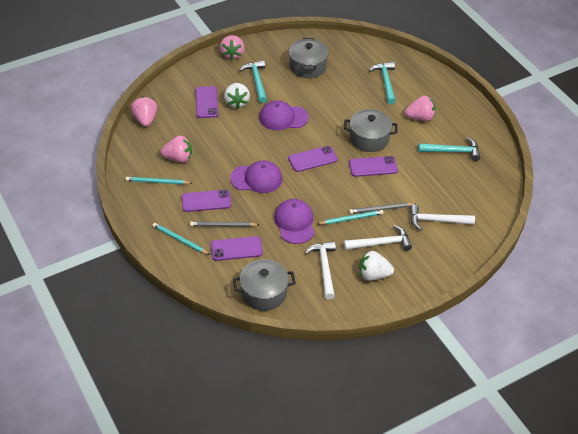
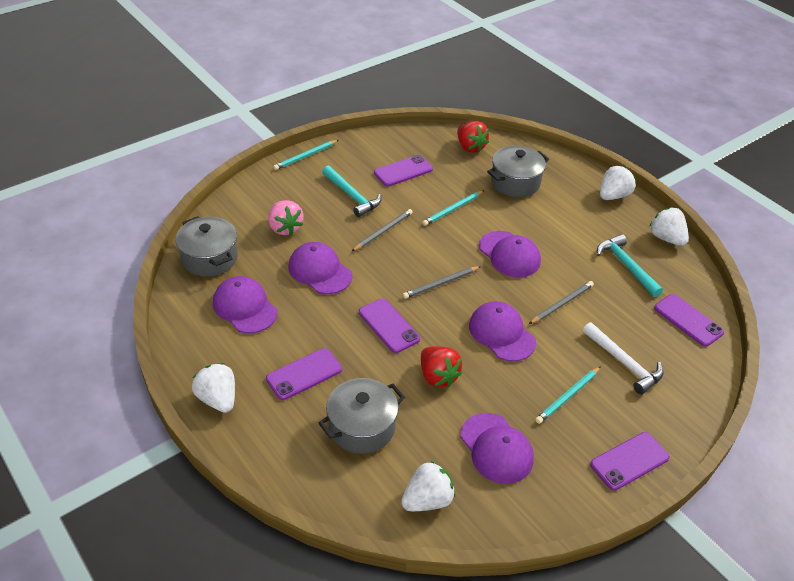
grey pencil: [190,222,260,227] [349,203,415,214] = 2 -> [352,209,413,251] [403,266,481,299] [529,281,594,324] = 3
pink strawberry: [131,97,157,127] [160,136,192,163] [220,35,245,60] [405,96,435,121] = 4 -> [268,200,304,235] = 1
purple cap: [230,160,283,193] [259,100,309,131] [274,199,315,244] = 3 -> [213,276,278,333] [288,242,353,294] [460,413,534,484] [469,301,536,362] [479,231,541,277] = 5
red strawberry: none = 0 -> [421,346,462,387] [457,121,489,153] = 2
turquoise hammer: [240,60,267,103] [369,62,396,104] [418,138,480,161] = 3 -> [322,166,382,217] [597,234,663,297] = 2
white hammer: [305,241,336,299] [344,225,412,251] [410,204,475,230] = 3 -> [583,322,664,394] = 1
white strawberry: [224,83,250,109] [359,251,394,281] = 2 -> [192,363,235,413] [401,461,455,511] [600,166,636,200] [649,208,689,246] = 4

